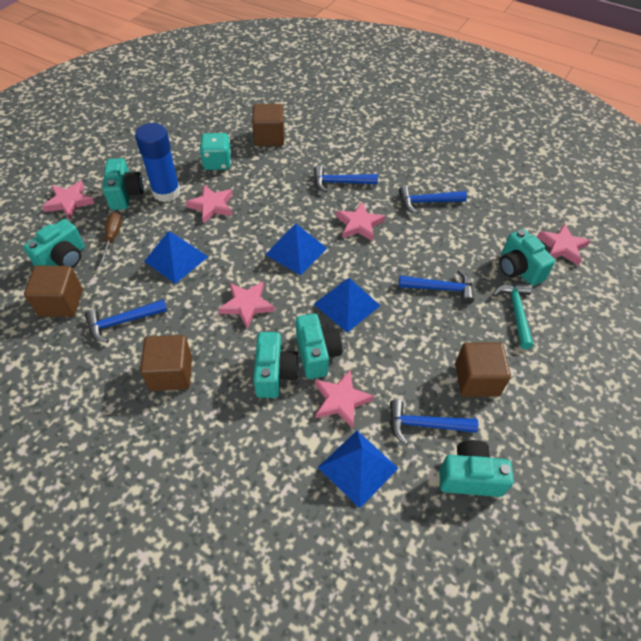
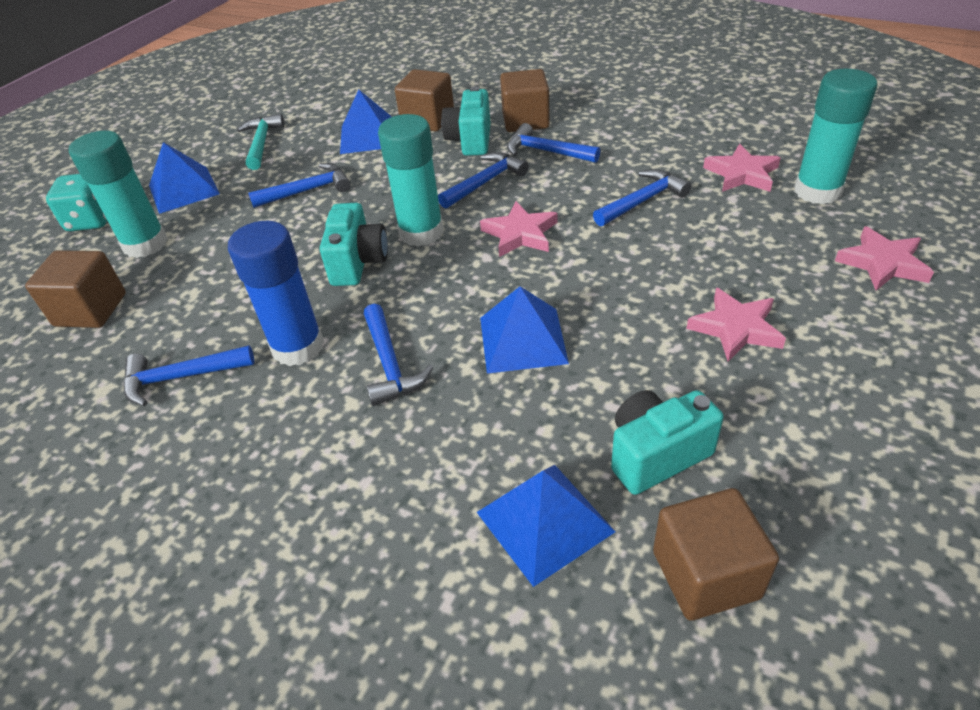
blue hammer: [85,299,167,343] [314,165,378,192] [390,399,478,445] [399,186,467,214] [399,270,474,304] = 5 -> [123,345,254,406] [248,163,351,208] [364,304,434,406] [438,152,529,209] [507,123,600,163] [593,169,691,226] = 6
brown screwdriver: [99,212,122,266] = 1 -> none = 0
pink star: [42,181,95,219] [185,185,233,224] [218,282,275,328] [315,370,374,428] [336,202,385,241] [537,223,591,266] = 6 -> [480,201,558,257] [686,288,786,362] [703,144,781,192] [835,226,934,291] = 4
turquoise camera: [23,219,85,268] [102,158,144,210] [253,332,299,398] [296,313,342,379] [439,440,514,497] [500,229,555,286] = 6 -> [320,203,388,286] [441,86,491,156] [611,390,724,495] = 3
turquoise glue stick: none = 0 -> [69,130,168,258] [378,114,444,247] [794,69,878,204] = 3

